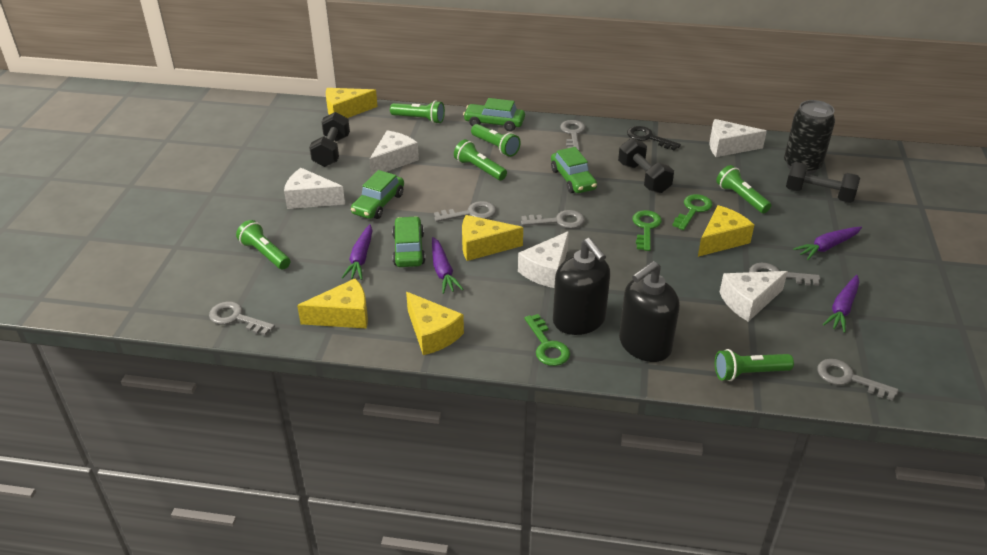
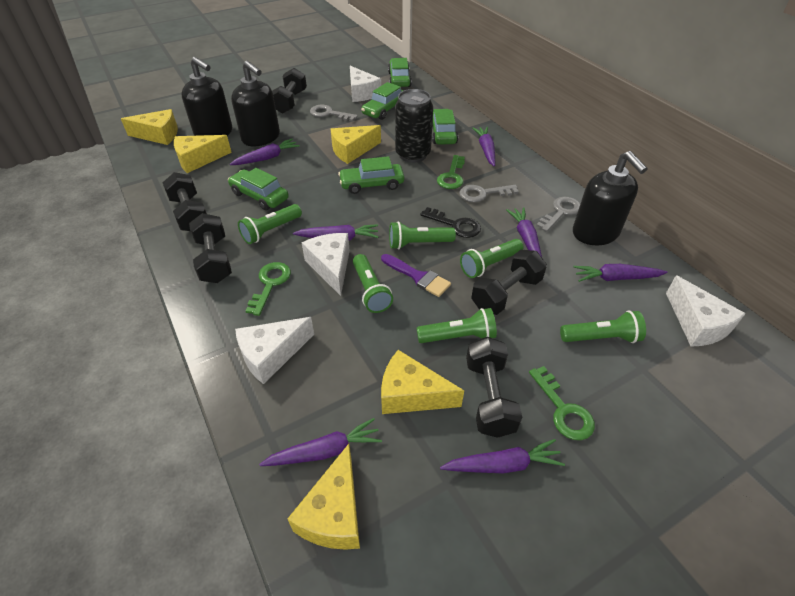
black dumbbell: [309,112,350,167] [618,138,674,193] [786,162,860,203] = 3 -> [163,172,207,231] [189,213,232,283] [272,68,307,114] [466,337,522,438] [471,250,547,315] = 5
black soap dispenser: [553,238,610,335] [619,261,680,362] = 2 -> [182,57,232,136] [231,61,280,147] [573,151,647,245] = 3
green car: [351,170,404,219] [392,216,425,267] [463,98,525,131] [551,147,597,193] = 4 -> [228,168,289,210] [338,156,404,194] [361,82,404,120] [388,58,412,87] [432,109,458,145] = 5
grey key: [209,301,275,336] [434,201,496,222] [521,210,585,229] [560,120,585,151] [749,262,820,286] [817,359,899,401] = 6 -> [310,105,358,121] [459,185,519,202] [536,197,580,232] = 3
purple brush: none = 0 -> [381,254,451,297] = 1
purple carrot: [342,224,373,280] [432,237,463,294] [793,227,862,260] [823,275,859,333] = 4 -> [230,138,300,165] [259,418,382,466] [293,224,378,240] [440,439,565,474] [472,127,495,167] [506,207,542,257] [573,264,668,282] = 7
white cheese: [284,168,345,209] [369,131,419,177] [518,231,569,288] [710,119,767,157] [720,271,788,322] = 5 -> [235,317,314,384] [302,233,350,296] [350,66,381,102] [666,275,746,347] = 4

